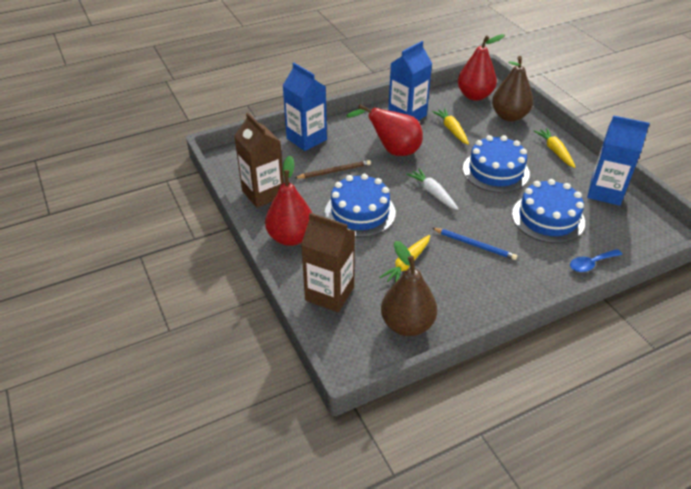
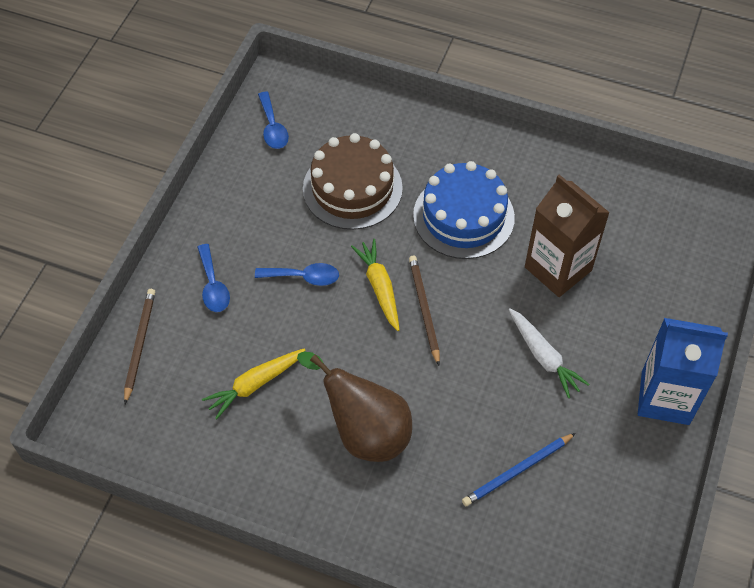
blue cake: [325,174,396,237] [463,135,530,193] [512,179,585,243] = 3 -> [413,161,515,259] = 1
blue carton: [282,63,327,151] [388,41,432,121] [587,115,650,206] = 3 -> [638,318,728,425] = 1
blue spoon: [570,249,622,272] = 1 -> [197,244,230,312] [255,263,339,286] [258,92,289,149] = 3
brown cake: none = 0 -> [303,133,403,230] = 1
brown carton: [234,113,284,208] [301,213,355,312] = 2 -> [525,175,610,297] = 1
brown pear: [381,241,437,336] [492,56,533,122] = 2 -> [297,351,412,462] = 1
brown pencil: [295,160,371,179] = 1 -> [124,289,155,404] [409,256,440,366] = 2
red pear: [265,156,312,246] [346,104,423,156] [458,34,505,101] = 3 -> none = 0
yellow carrot: [380,235,430,282] [432,108,469,145] [534,128,576,168] = 3 -> [202,348,305,419] [351,239,399,331] = 2

